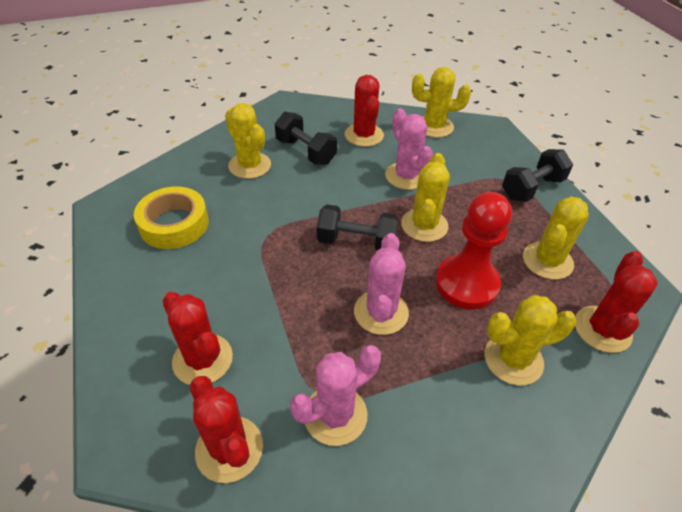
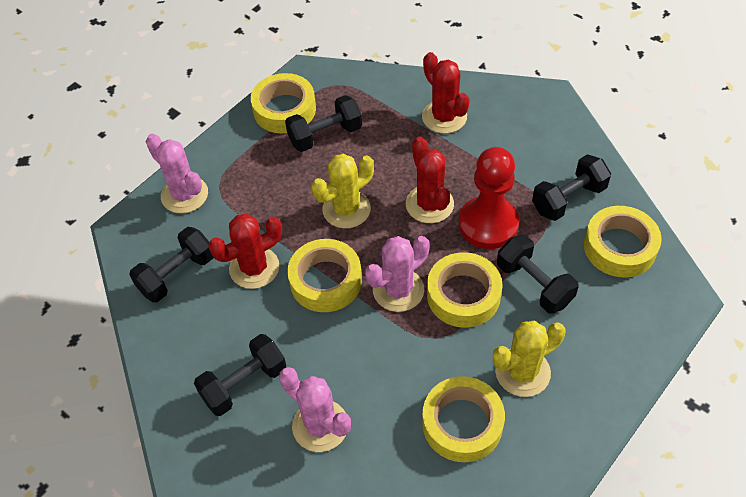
black dumbbell: [275,112,337,165] [317,204,398,250] [502,149,573,202] = 3 -> [129,227,214,302] [194,334,286,416] [285,95,362,152] [497,235,579,314] [532,154,611,221] = 5
red cactus: [162,292,233,385] [190,376,263,483] [345,75,384,147] [575,251,658,353] = 4 -> [208,214,282,289] [406,136,454,223] [422,52,470,134] = 3
yellow cactus: [225,103,271,179] [401,153,450,242] [412,67,471,138] [484,295,576,385] [523,196,589,280] = 5 -> [311,153,374,228] [493,321,566,397] = 2
yellow tape: [134,186,209,249] = 1 -> [251,73,316,133] [287,239,362,312] [422,376,505,462] [427,252,503,328] [584,206,662,278] = 5

